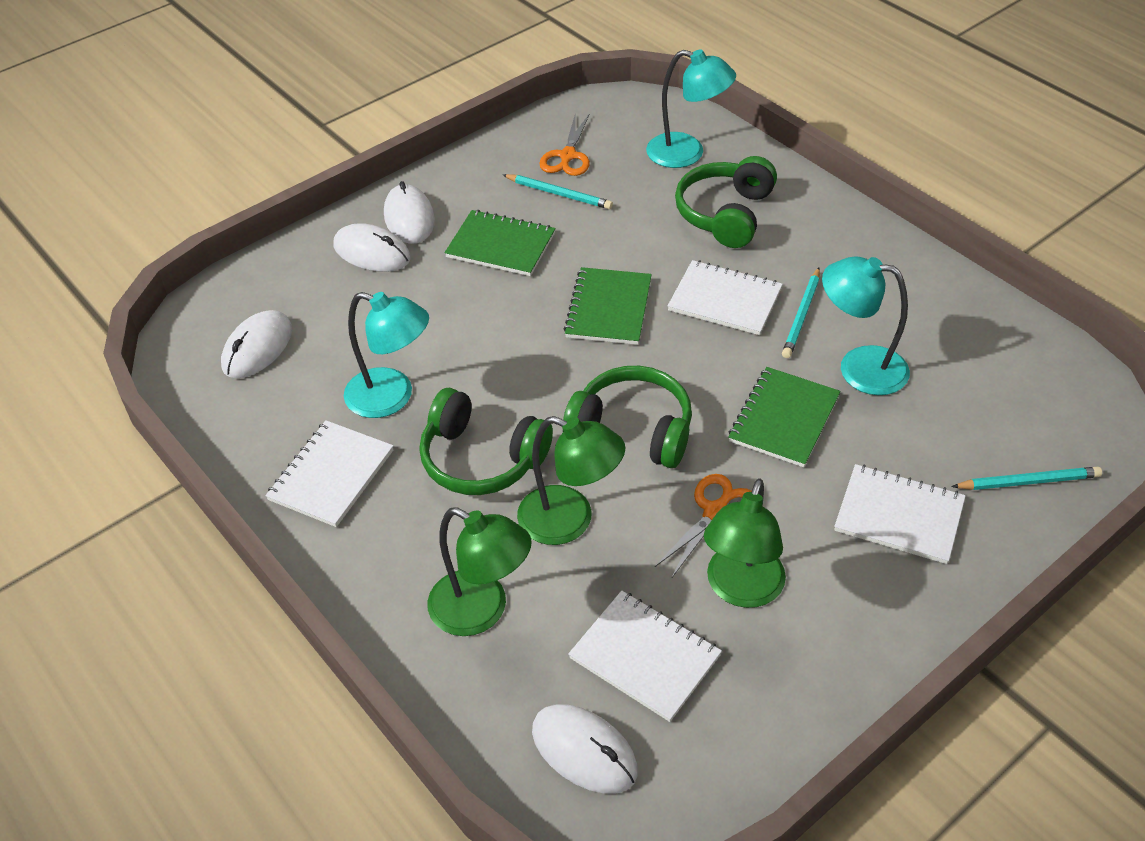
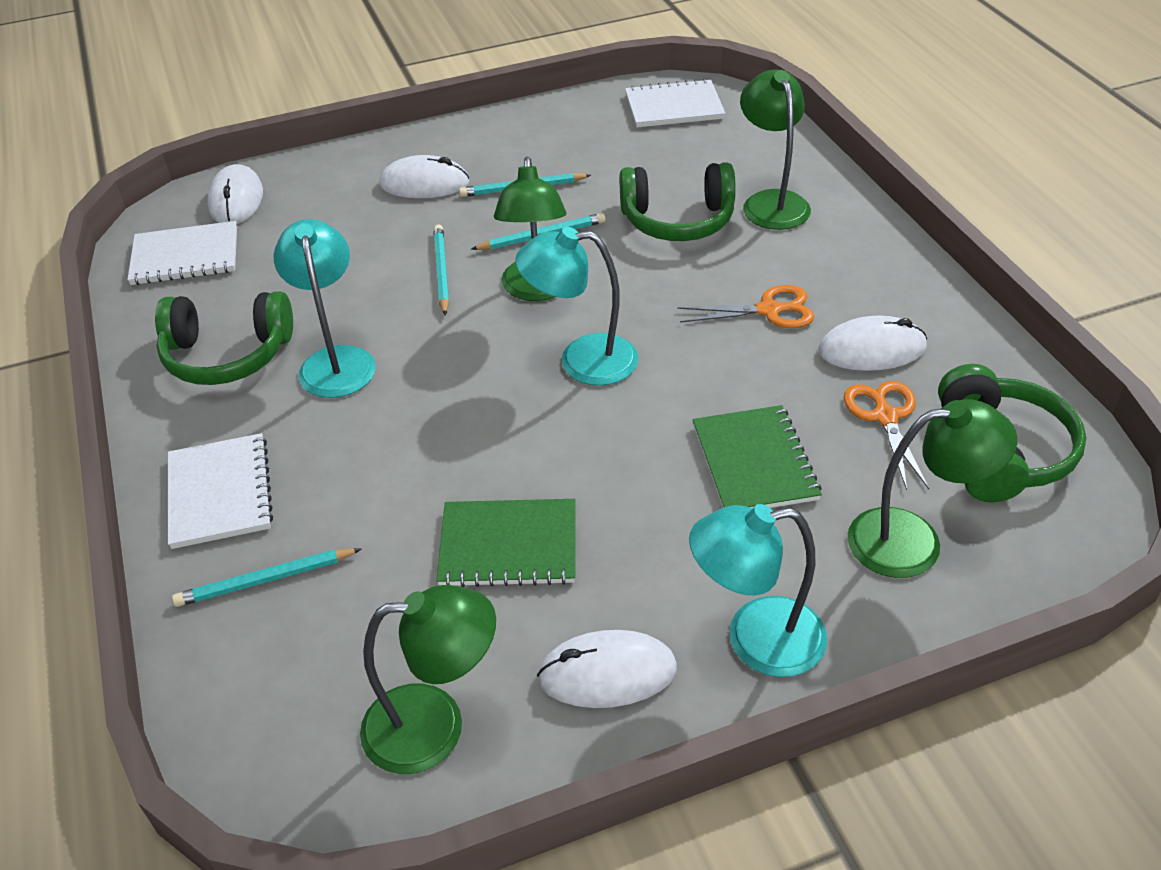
green lamp: [427,507,532,636] [517,416,625,545] [704,479,786,608] = 3 -> [360,585,496,774] [494,156,567,301] [740,70,811,230] [847,399,1017,578] = 4
green notebook: [445,210,556,276] [564,267,652,345] [728,367,841,467] = 3 -> [436,499,575,587] [693,405,822,508] = 2
turquoise pencil: [503,174,613,209] [782,268,820,358] [951,467,1102,490] = 3 -> [172,548,361,607] [433,224,449,316] [459,173,591,197] [472,213,606,250] = 4
white notebook: [265,420,394,527] [568,590,722,722] [668,260,783,335] [834,464,966,564] = 4 -> [127,221,237,285] [168,433,273,549] [625,78,726,127] = 3

